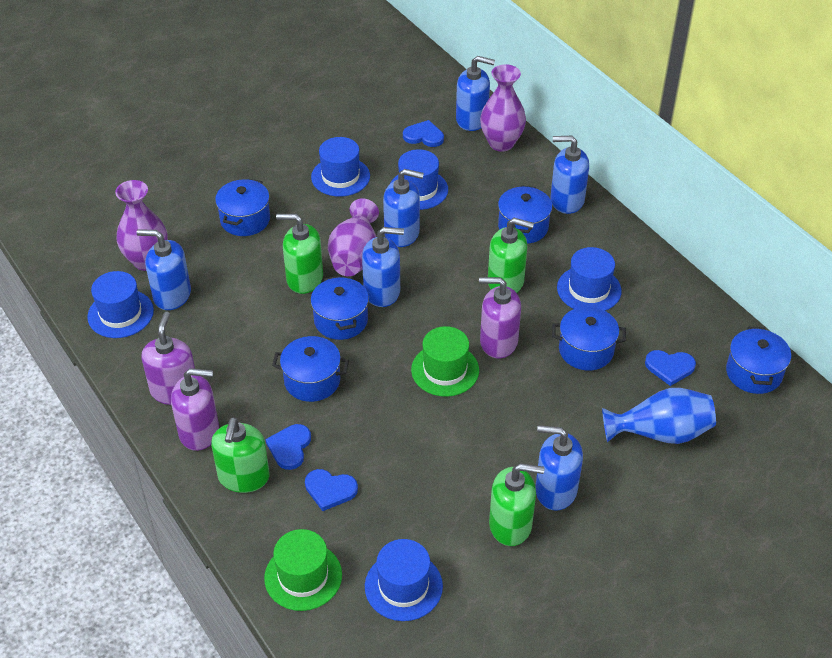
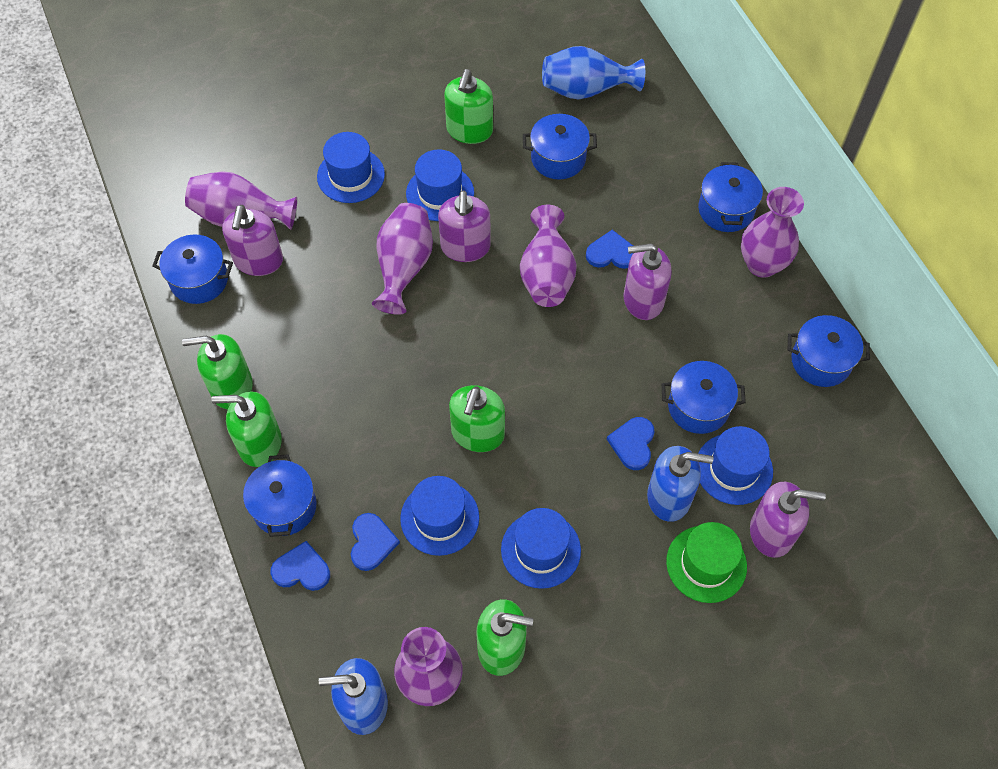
blue soap dispenser: [137,229,191,310] [362,227,404,307] [383,169,424,247] [456,56,495,131] [535,425,583,511] [551,136,589,214] = 6 -> [319,658,388,735] [647,446,714,522] = 2
green hat: [264,529,342,611] [411,326,479,397] = 2 -> [666,522,747,603] = 1
green soap dispenser: [211,417,270,493] [276,214,323,294] [488,218,534,293] [489,463,544,546] = 4 -> [182,334,253,409] [212,391,282,467] [444,69,493,144] [449,385,505,452] [476,599,533,676] = 5
purple soap dispenser: [141,312,195,405] [171,368,219,451] [479,277,521,358] = 3 -> [222,205,283,276] [438,190,491,262] [624,243,672,320] [750,482,826,558] = 4
purple vase: [115,180,168,271] [328,198,379,276] [480,64,526,152] = 3 -> [185,171,297,230] [372,203,433,315] [394,627,463,706] [520,205,577,307] [741,187,804,278] = 5

